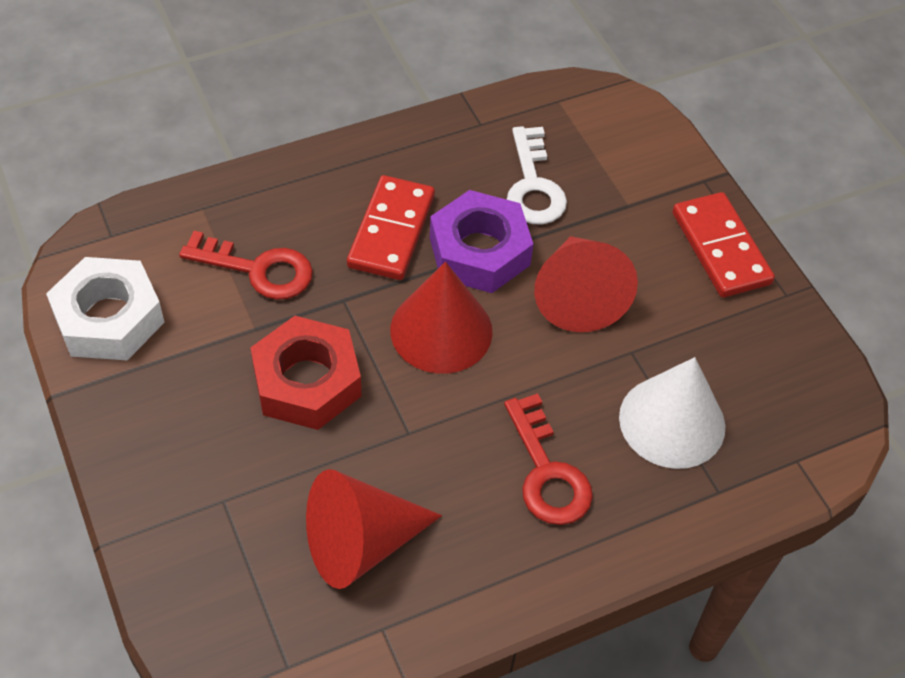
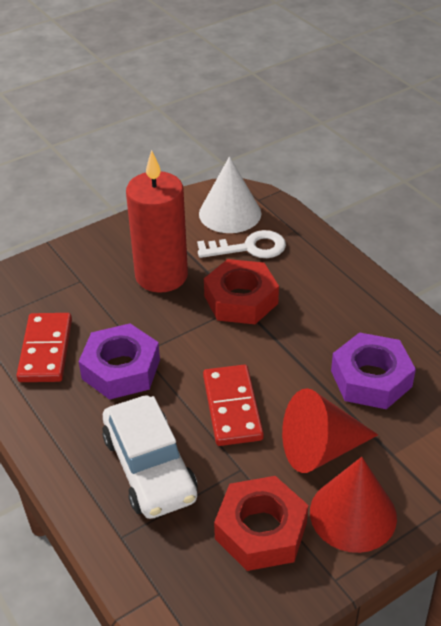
purple nut: [430,190,533,293] = 1 -> [79,323,160,400] [331,332,416,409] = 2
red candle: none = 0 -> [126,150,188,293] = 1
red cone: [306,469,442,589] [390,262,493,374] [534,236,638,332] = 3 -> [282,388,378,473] [310,457,397,553] = 2
red key: [179,231,313,300] [504,393,593,525] = 2 -> none = 0
red nut: [250,316,362,430] = 1 -> [204,259,279,324] [214,476,308,571] = 2
white car: none = 0 -> [102,395,198,519] = 1
white nut: [46,257,165,360] = 1 -> none = 0

